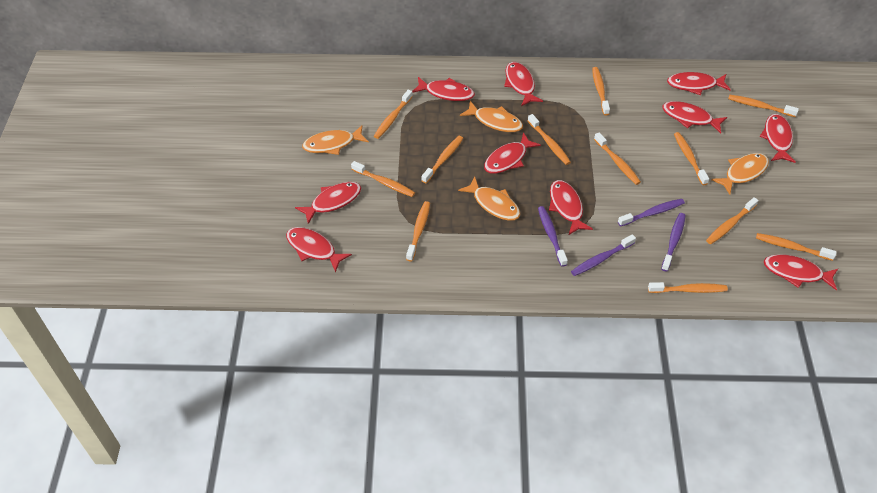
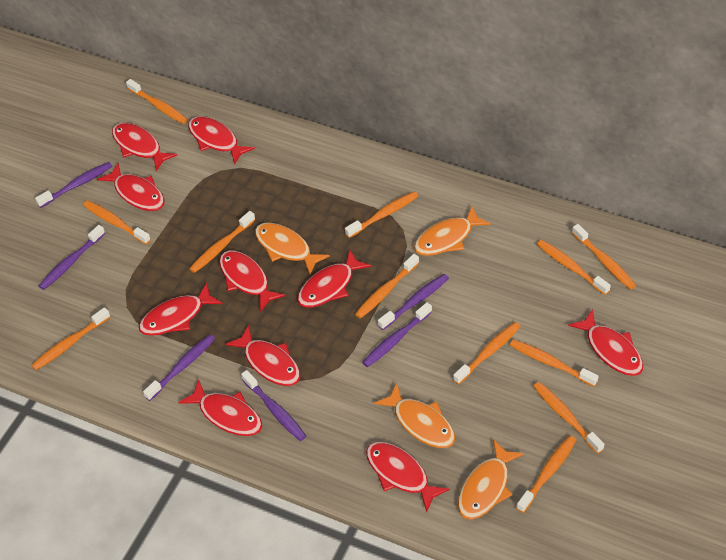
purple toothbrush: [538,206,568,267] [571,234,636,276] [618,199,685,227] [661,213,686,271] = 4 -> [35,162,113,208] [39,225,105,290] [143,334,215,401] [241,370,306,441] [362,302,432,367] [378,274,449,330] = 6

